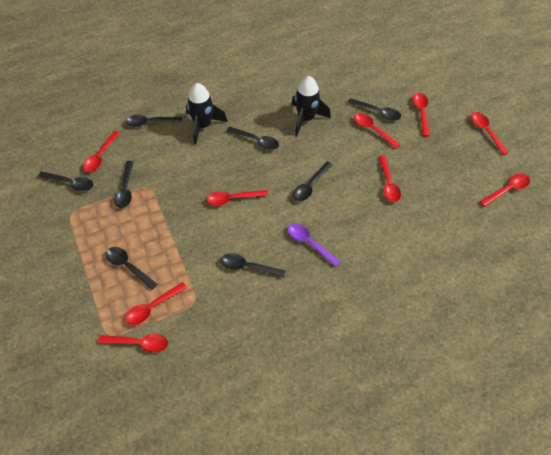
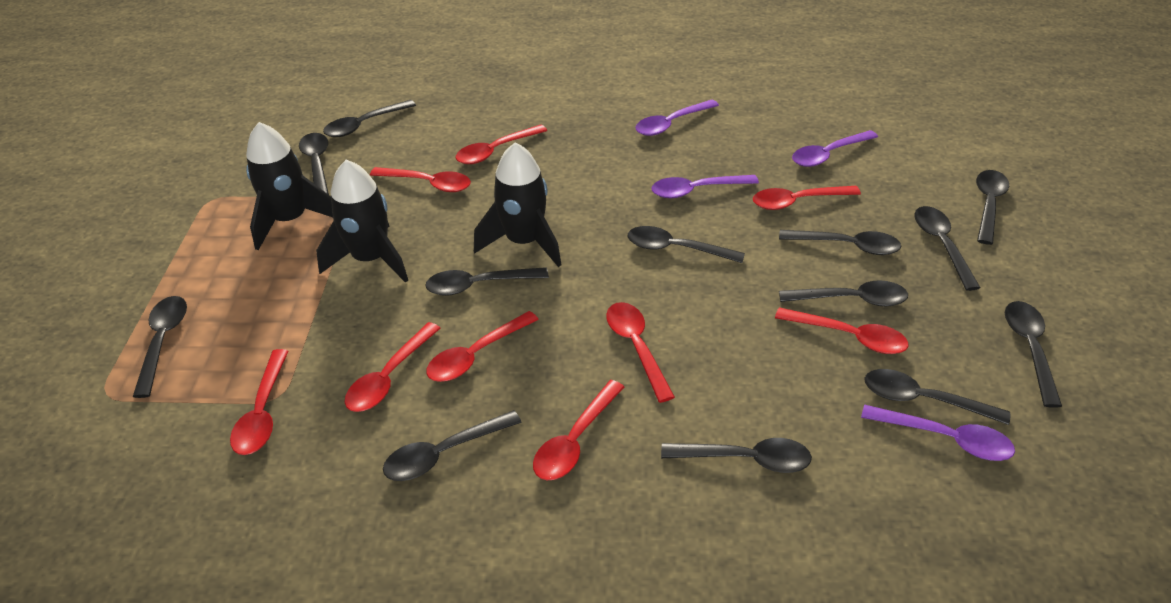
black rocket: [186,83,228,144] [291,76,331,136] = 2 -> [246,122,333,250] [316,160,408,283] [474,142,562,267] = 3
black spoon: [38,171,93,191] [106,247,157,290] [114,161,133,208] [125,115,182,127] [221,253,285,278] [226,127,279,150] [293,162,332,201] [348,98,401,121] = 8 -> [133,296,187,398] [299,133,329,195] [323,100,416,137] [383,410,522,481] [425,267,549,296] [628,226,745,263] [661,438,812,473] [779,230,901,255] [779,280,908,307] [864,369,1010,425] [914,206,981,291] [976,170,1009,245] [1005,301,1062,408] = 13
purple spoon: [288,223,340,267] = 1 -> [636,100,719,136] [651,175,759,198] [792,130,878,167] [861,404,1015,461] = 4

